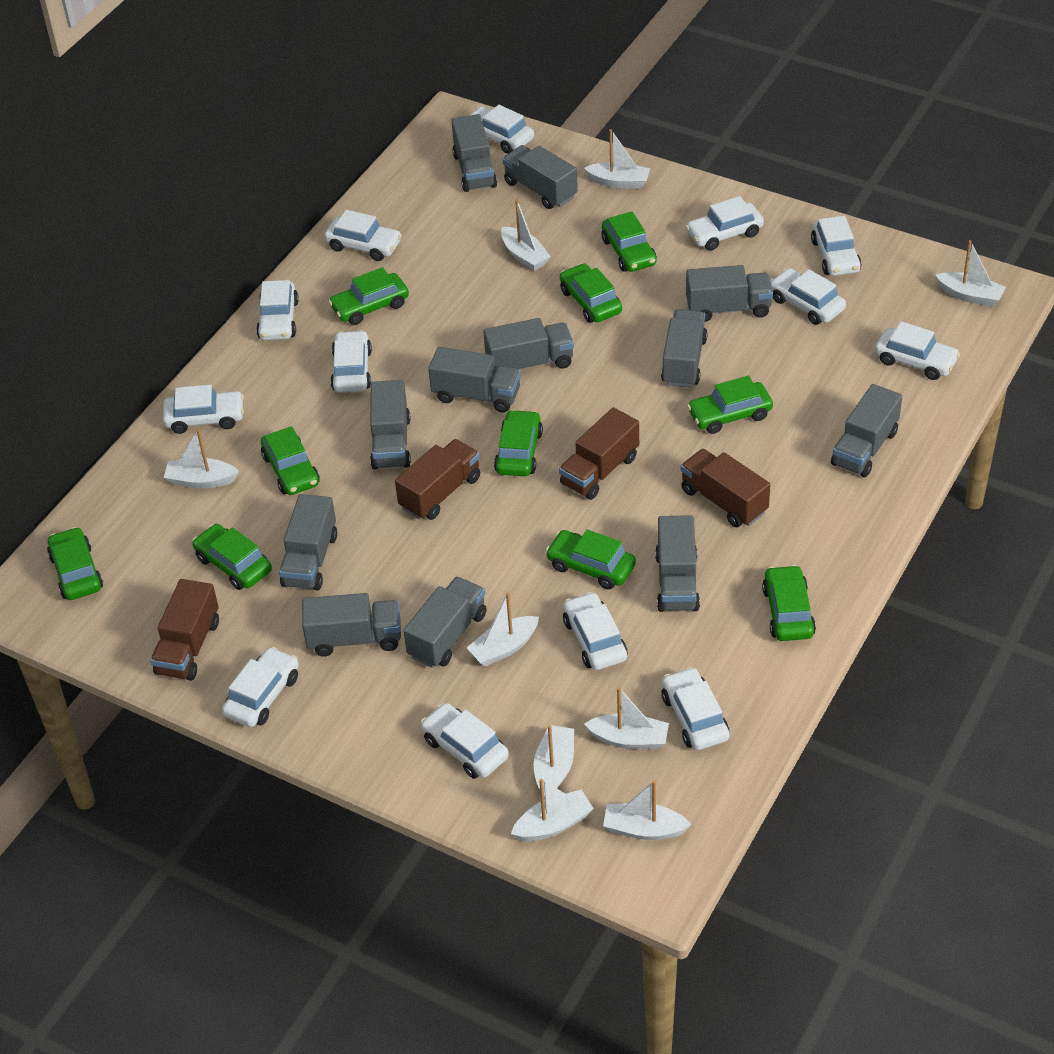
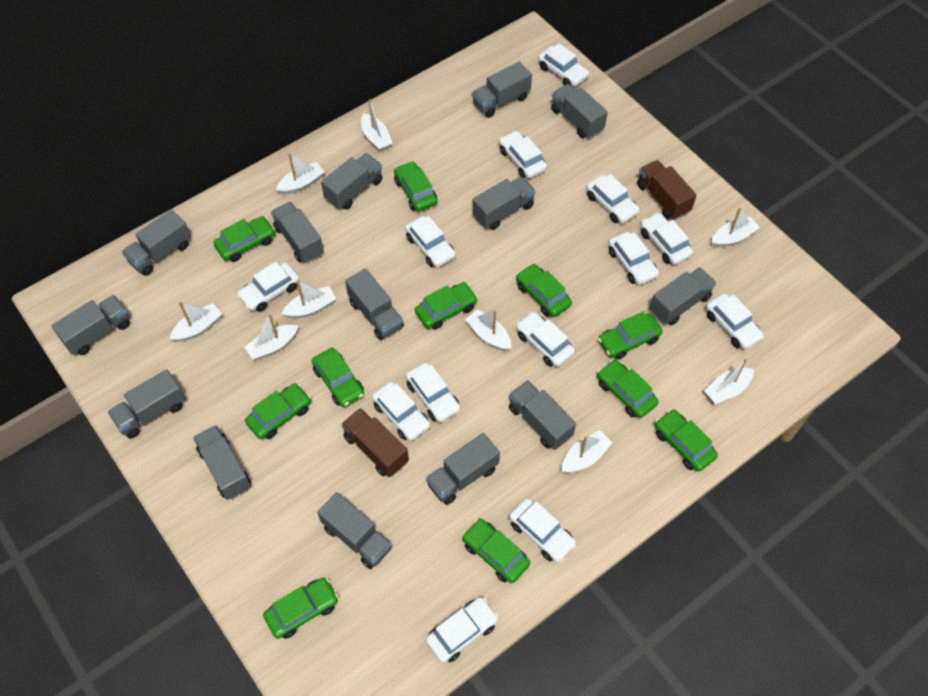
brown truck: [150,579,219,681] [395,439,480,520] [559,407,639,500] [681,449,770,527] = 4 -> [341,408,409,477] [637,160,697,220] = 2
green car: [47,527,103,600] [192,524,272,590] [261,426,320,495] [329,267,409,325] [494,409,543,476] [546,529,636,589] [560,263,622,323] [602,211,657,272] [687,376,773,434] [762,565,816,641] = 10 -> [214,216,275,262] [245,383,311,439] [263,577,339,639] [312,348,364,407] [394,161,438,212] [415,282,478,330] [462,519,530,583] [516,264,572,317] [597,360,659,418] [598,312,663,360] [655,409,718,472] = 11
grey truck: [279,494,337,590] [302,593,401,657] [370,380,411,470] [403,576,487,668] [428,347,521,413] [451,114,497,192] [483,318,574,370] [503,145,578,209] [655,515,700,612] [661,309,708,387] [686,265,773,322] [831,384,902,477] = 12 -> [51,295,130,355] [108,369,186,439] [122,210,191,276] [193,425,251,500] [271,202,324,263] [317,492,392,569] [321,153,382,210] [345,269,404,340] [426,433,500,505] [472,62,532,118] [472,177,536,230] [509,380,576,450] [551,84,608,138] [650,267,716,326] = 14

